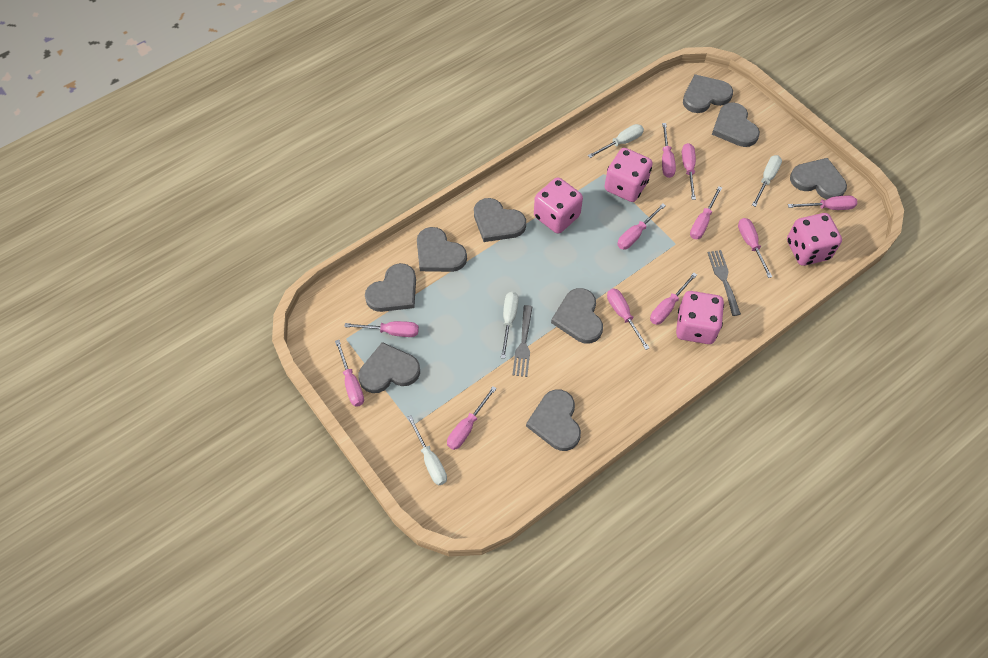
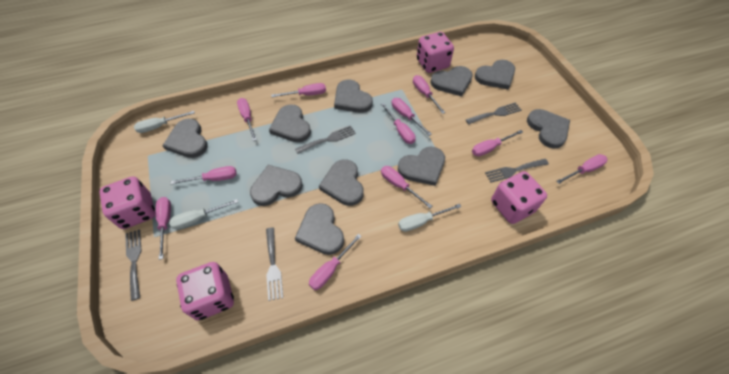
grey fork: [512,305,532,377] [708,250,741,316] = 2 -> [125,229,142,301] [266,228,283,301] [295,126,356,154] [466,102,521,124] [485,159,549,183] = 5
grey heart: [358,342,420,393] [365,263,416,312] [417,227,467,272] [474,198,526,242] [526,389,581,451] [551,288,603,344] [683,74,733,113] [712,102,760,147] [790,158,847,199] = 9 -> [162,119,208,158] [250,165,303,206] [269,104,311,142] [295,203,344,255] [319,159,364,206] [334,79,373,113] [398,147,445,186] [430,66,473,97] [475,60,515,90] [527,109,570,149] = 10
white screwdriver: [407,415,447,485] [501,292,519,359] [588,124,644,158] [752,155,782,207] = 4 -> [134,111,195,133] [169,199,238,229] [398,204,461,232] = 3

